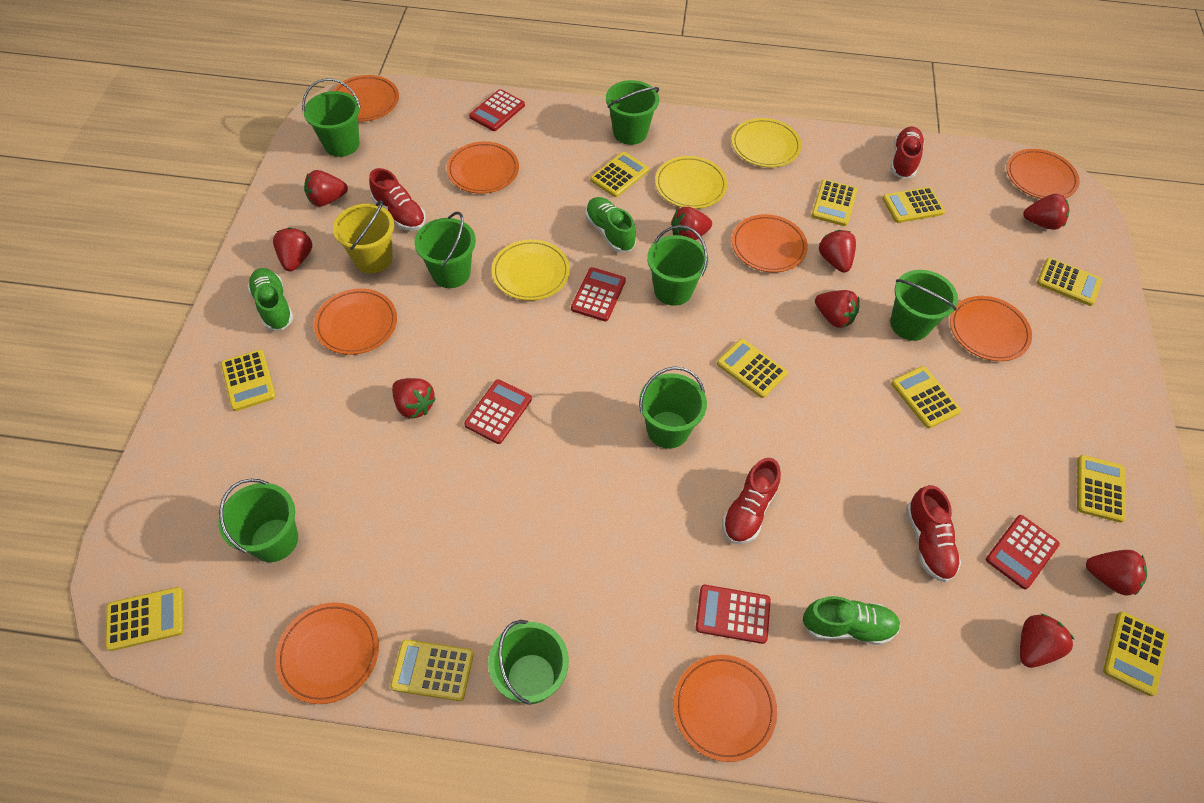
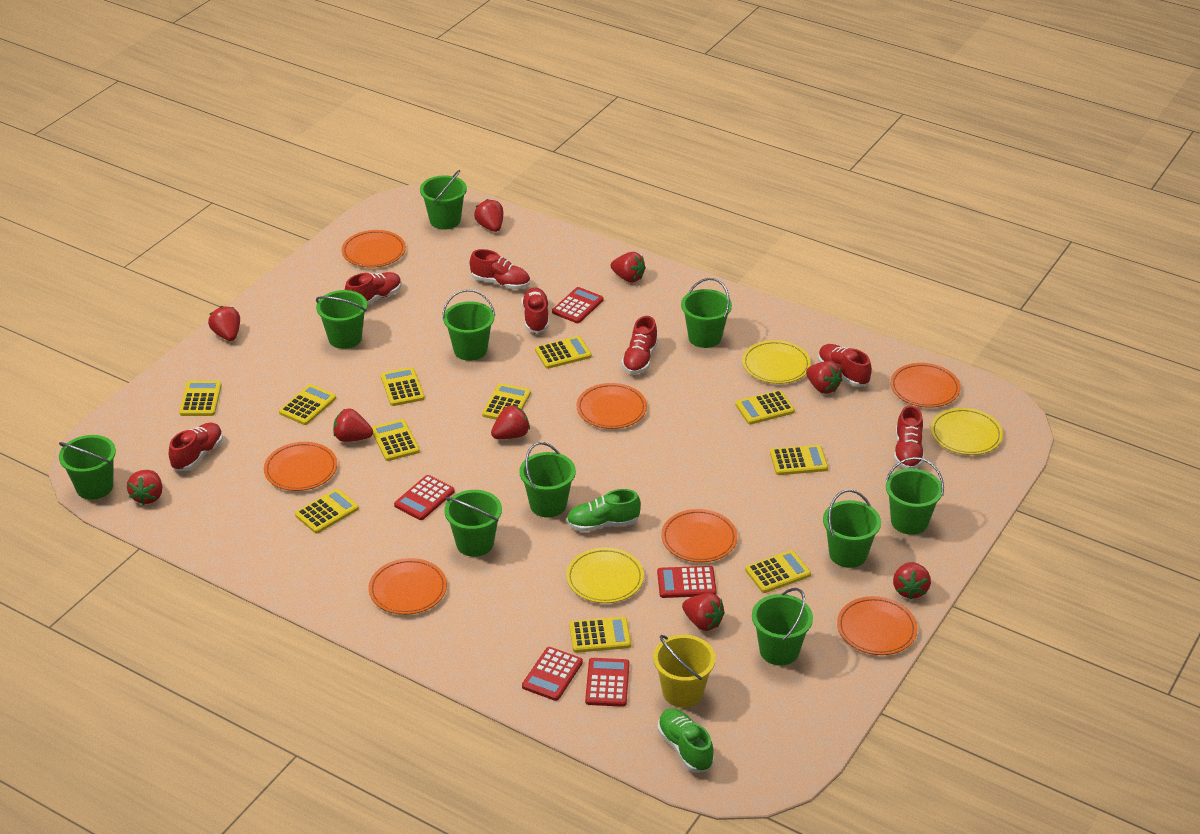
green bucket: [218,479,298,562] [302,78,361,157] [414,212,476,288] [488,620,569,705] [606,80,659,145] [639,367,707,449] [647,225,708,306] [890,270,958,341] = 8 -> [59,435,116,500] [316,290,367,349] [420,170,467,230] [442,289,495,361] [444,490,502,557] [520,442,576,518] [681,278,732,348] [752,588,813,665] [823,489,881,568] [885,457,944,535] = 10
green shoe: [247,268,293,330] [585,197,636,252] [802,596,900,645] = 3 -> [566,489,641,532] [657,708,714,772] = 2
orange plate: [275,602,379,704] [314,288,397,355] [333,75,399,122] [447,141,519,194] [673,655,777,762] [732,214,808,272] [950,296,1032,361] [1006,149,1080,199] = 8 -> [264,442,337,491] [342,230,406,268] [369,558,447,615] [576,383,647,429] [661,509,737,562] [837,596,918,655] [890,363,960,408] = 7
red shoe: [369,168,426,231] [722,458,781,544] [890,126,924,179] [906,485,961,582] = 4 -> [169,423,223,471] [345,272,402,305] [470,249,530,289] [522,287,549,333] [622,316,658,374] [818,344,872,387] [894,405,924,469] = 7

